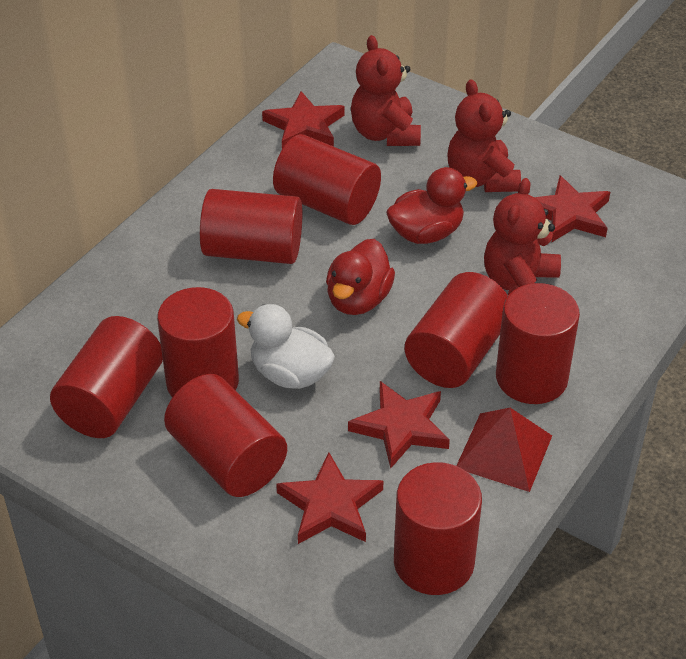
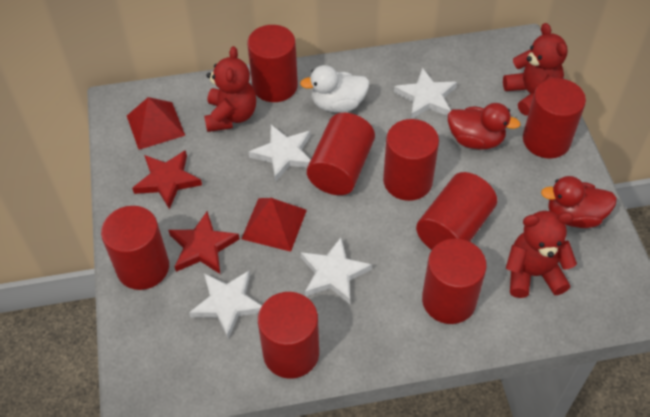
red pyramid: [456,408,552,492] = 1 -> [127,97,185,150] [241,198,307,252] = 2
red star: [262,91,345,149] [276,453,383,544] [348,381,450,469] [534,175,610,242] = 4 -> [132,150,202,209] [168,211,240,274] = 2
white star: none = 0 -> [189,271,262,339] [249,125,311,182] [301,237,372,304] [394,68,457,119] = 4

